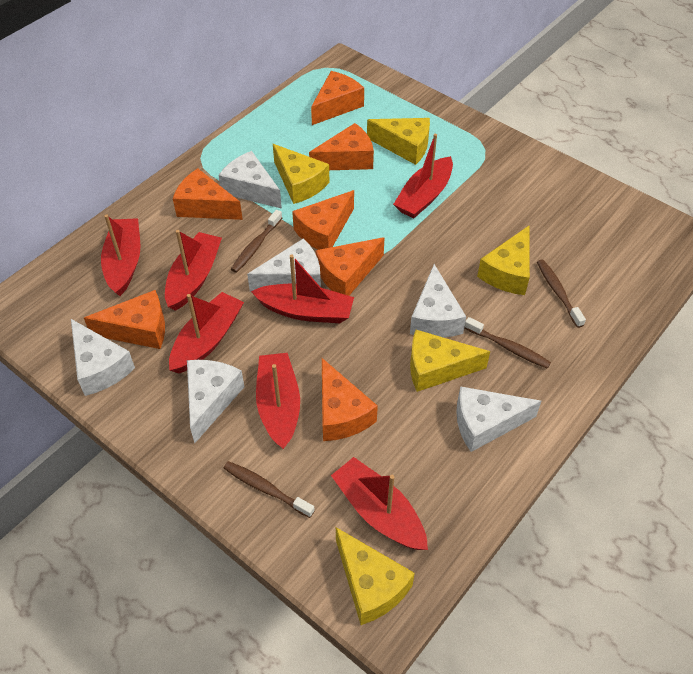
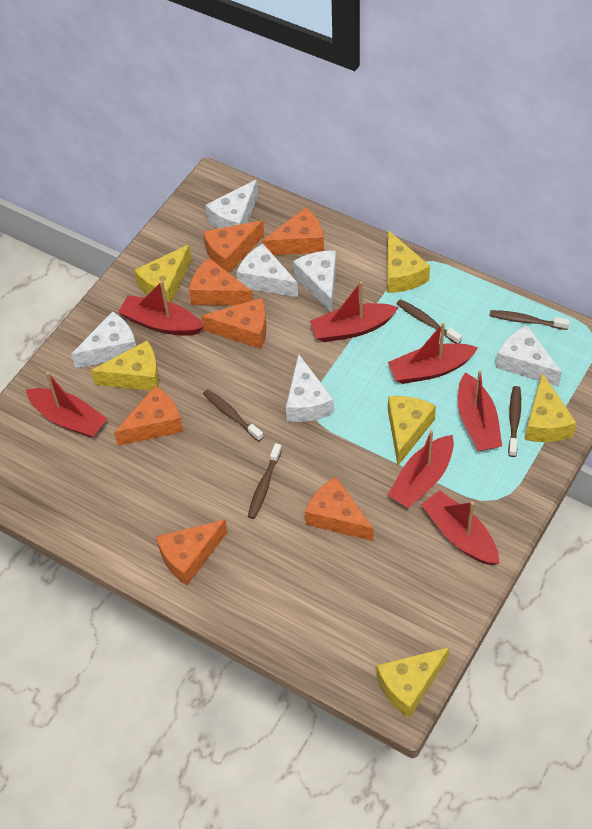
brown toothbrush: [224,461,315,518] [231,210,282,273] [464,317,551,369] [537,259,586,328] = 4 -> [203,389,263,441] [248,443,282,519] [396,299,462,344] [489,310,570,330] [508,386,521,457] = 5
yellow cheese: [273,144,329,204] [336,527,415,625] [367,118,430,165] [410,330,490,392] [477,225,530,295] = 5 -> [91,341,159,391] [134,245,192,303] [376,647,450,718] [387,230,430,293] [388,396,436,465] [525,373,577,442] = 6

